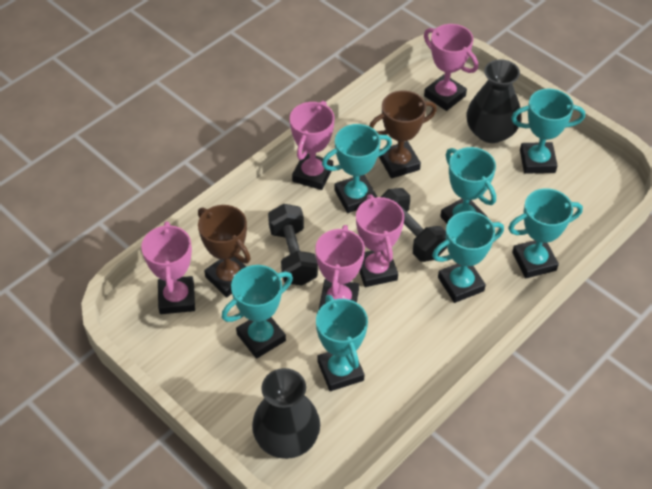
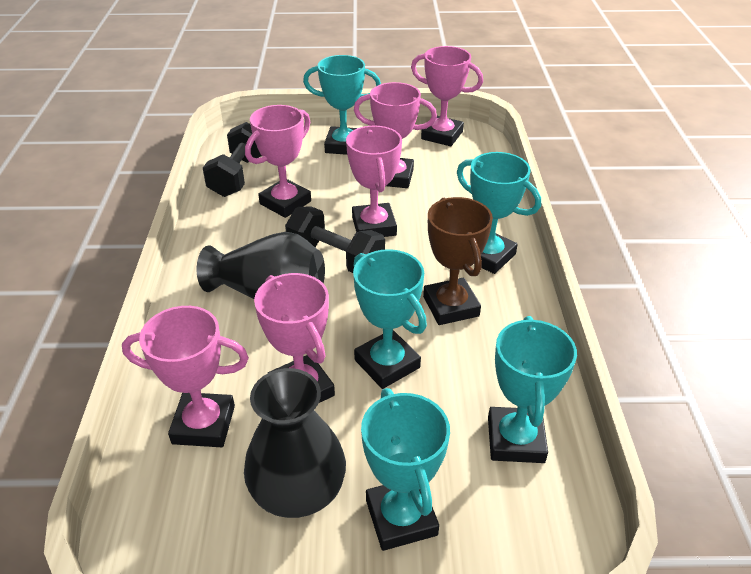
brown trophy: [198,205,251,297] [369,90,437,179] = 2 -> [423,197,493,325] = 1
pink trophy: [141,221,195,314] [290,101,335,190] [315,225,365,309] [356,194,404,287] [424,24,478,111] = 5 -> [122,306,249,447] [245,105,311,218] [254,273,335,403] [346,126,402,237] [354,82,437,188] [411,46,483,146] = 6
turquoise trophy: [222,265,293,359] [316,295,368,391] [322,124,392,213] [432,211,504,303] [440,147,496,223] [508,188,583,278] [511,88,585,174] = 7 -> [303,55,381,155] [353,249,427,389] [361,388,450,551] [457,152,541,274] [488,316,577,463] = 5

